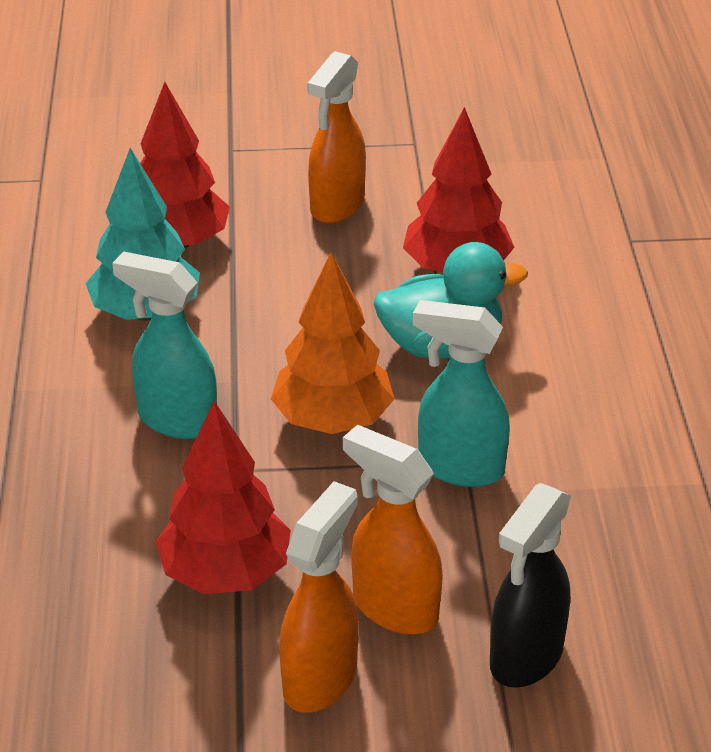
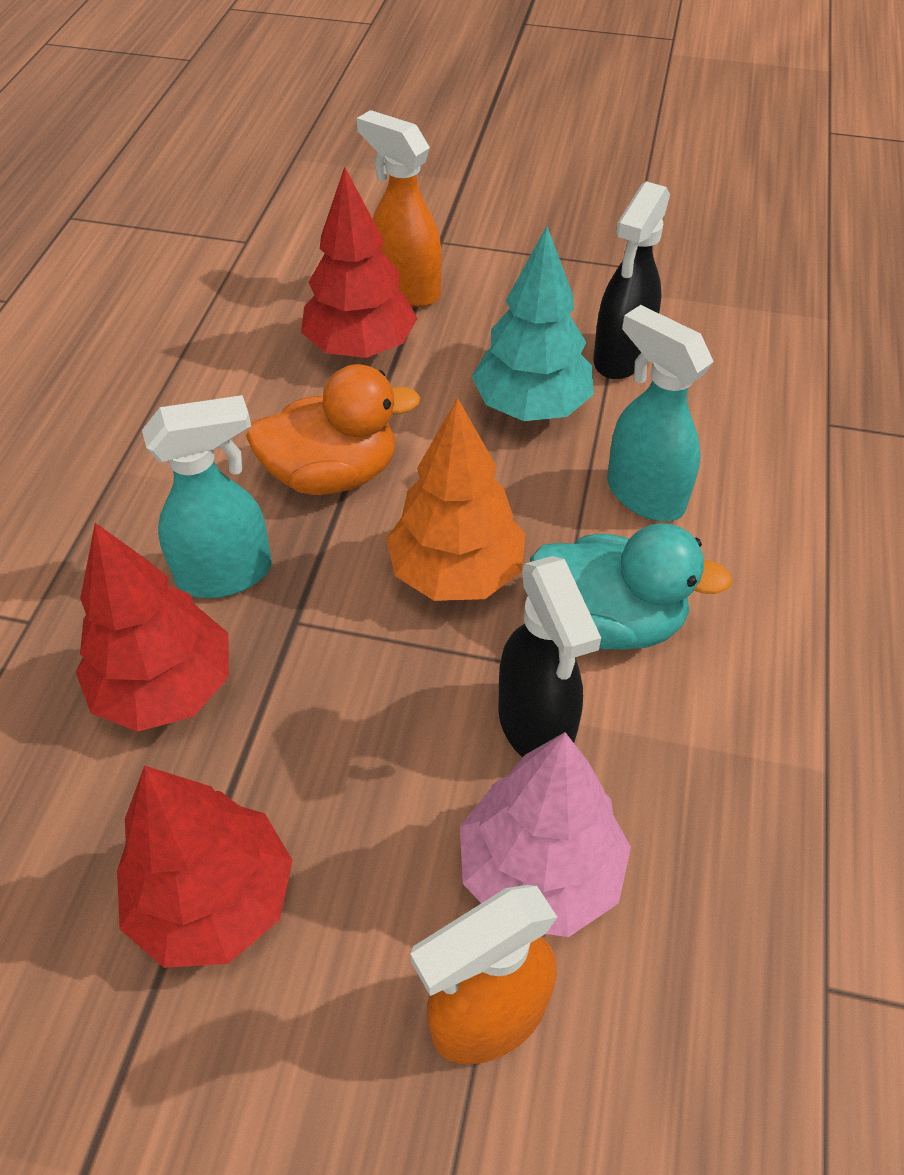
black spray bottle: [490,483,571,688] = 1 -> [498,556,601,757] [593,181,670,379] = 2
orange duck: none = 0 -> [246,364,421,495] = 1
orange spray bottle: [279,481,359,713] [307,51,366,223] [343,425,443,635] = 3 -> [357,110,442,307] [410,885,557,1064] = 2
pink tree: none = 0 -> [460,732,631,937] = 1

